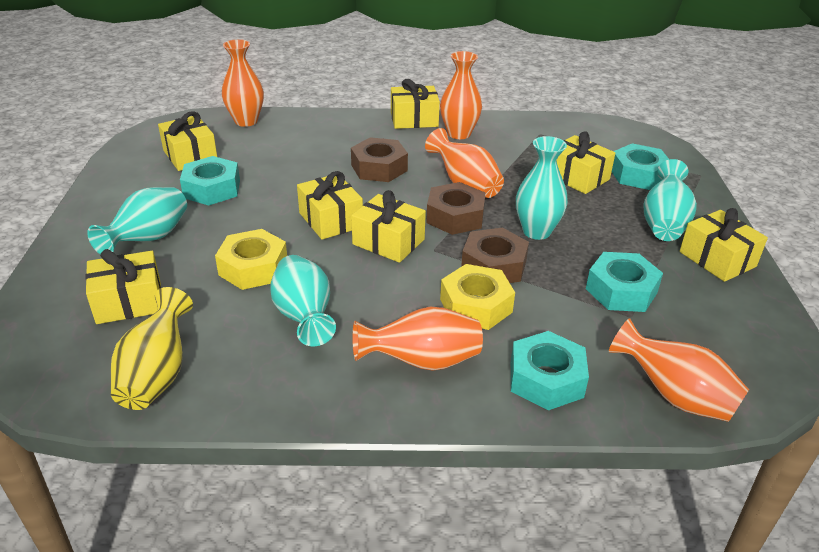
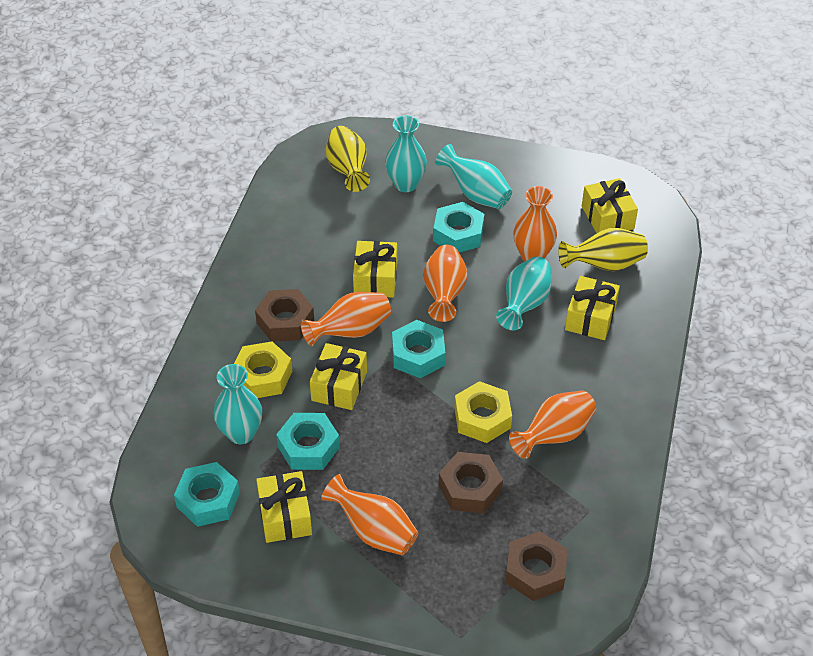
yellow gift: [85,249,161,324] [158,111,217,171] [297,171,363,240] [351,190,426,263] [391,79,440,129] [557,131,615,194] [680,208,768,282] = 7 -> [256,471,312,543] [310,343,367,410] [353,241,397,298] [565,276,620,340] [582,178,638,233] = 5
yellow vase: [111,287,193,410] = 1 -> [326,126,370,192] [558,228,648,271] = 2

